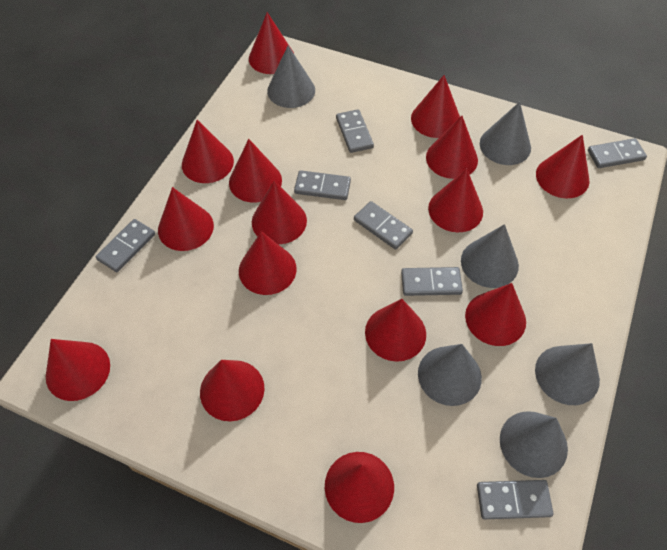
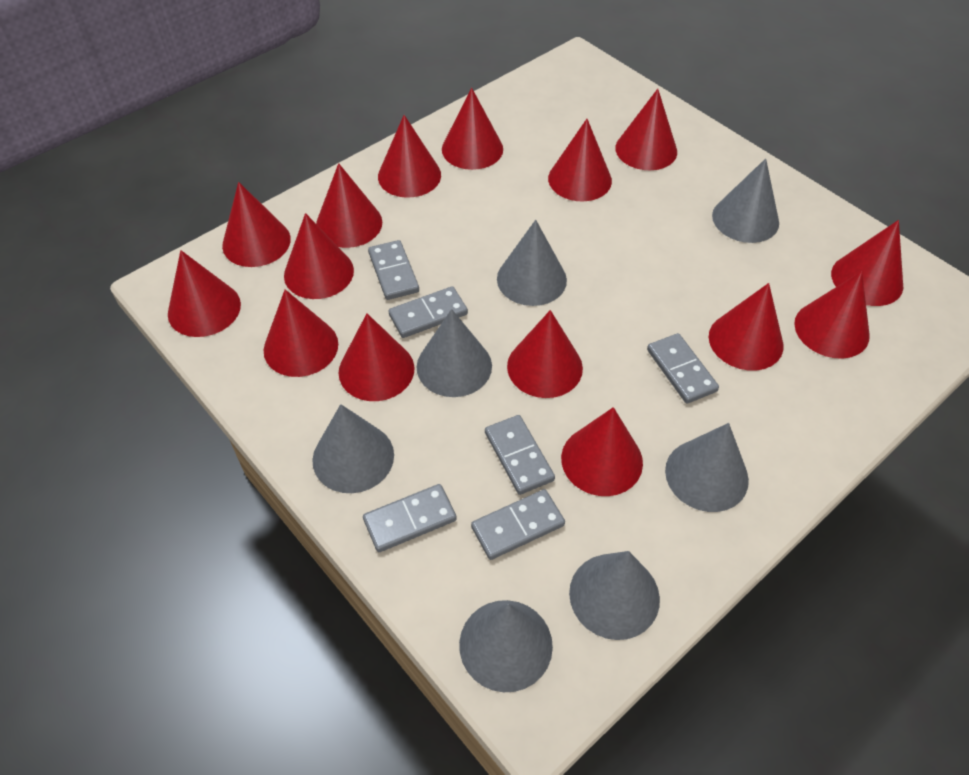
grey cone: [267,46,315,108] [418,344,482,406] [461,224,519,288] [480,102,531,165] [500,411,568,478] [535,343,600,405] = 6 -> [312,404,394,493] [417,309,492,397] [459,600,553,692] [497,220,567,306] [569,551,660,640] [665,423,749,512] [712,158,779,243] = 7
grey domino: [96,219,155,272] [294,170,351,200] [336,109,374,153] [354,201,413,250] [401,267,463,296] [477,480,554,519] [588,138,647,168] = 7 -> [363,484,457,552] [368,240,419,300] [388,286,468,338] [471,489,565,560] [485,415,555,495] [647,333,719,403] = 6

